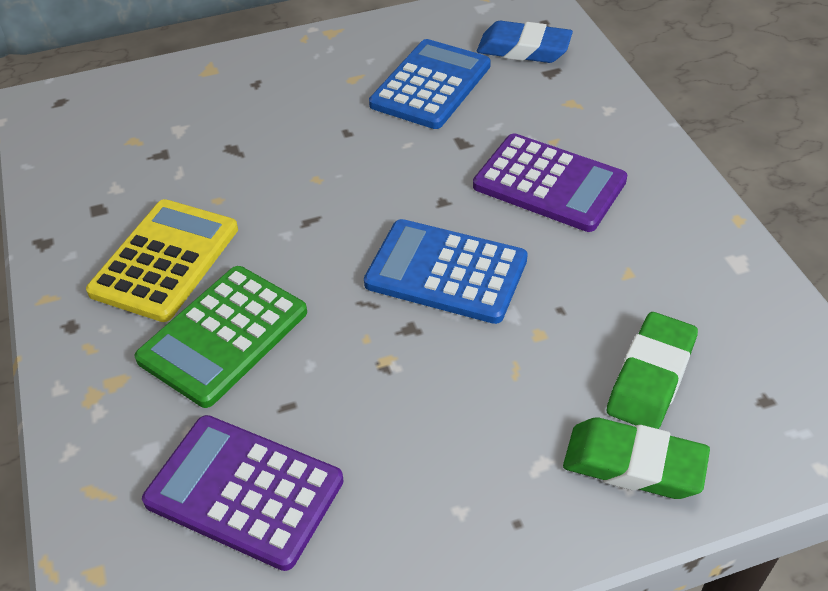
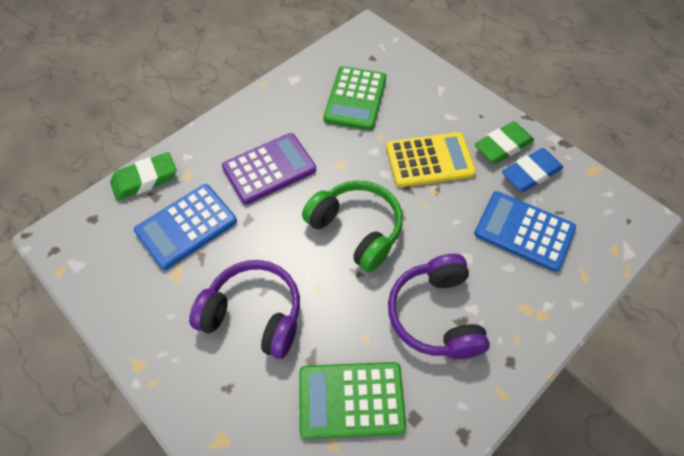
green calculator: [134,266,307,408] = 1 -> [299,362,406,439] [324,66,386,130] = 2
green headphones: none = 0 -> [302,180,403,272] = 1
purple calculator: [142,415,344,571] [473,133,627,232] = 2 -> [222,133,316,204] = 1
purple headphones: none = 0 -> [189,260,300,359] [388,254,490,359] = 2

